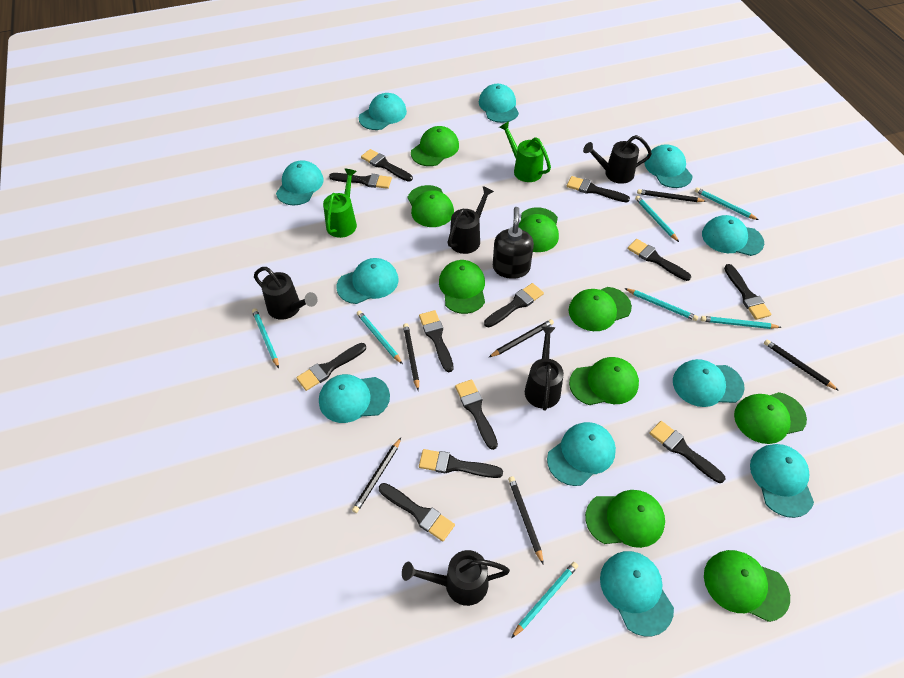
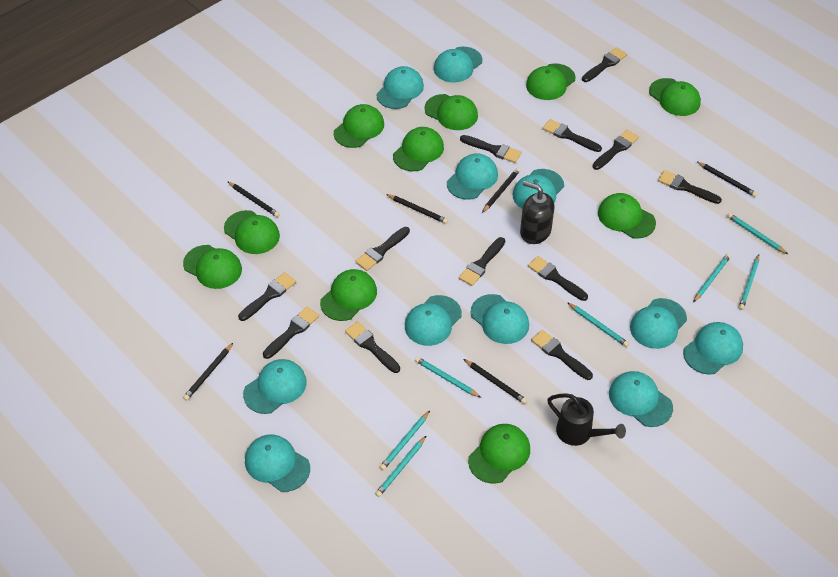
black watering can: [254,267,317,320] [402,550,510,606] [448,186,494,254] [525,326,564,411] [583,135,652,184] = 5 -> [547,393,626,446] = 1
green cap: [408,185,454,227] [411,126,459,166] [439,260,485,314] [518,207,559,252] [569,287,632,331] [569,357,639,405] [585,490,665,548] [704,550,790,622] [734,392,807,444] = 9 -> [183,245,242,289] [224,210,280,254] [320,269,377,321] [334,104,384,148] [393,127,444,171] [424,94,478,130] [468,424,530,484] [526,63,576,100] [598,193,656,239] [649,78,701,116] = 10
green watering can: [323,168,357,238] [499,121,551,182] = 2 -> none = 0

